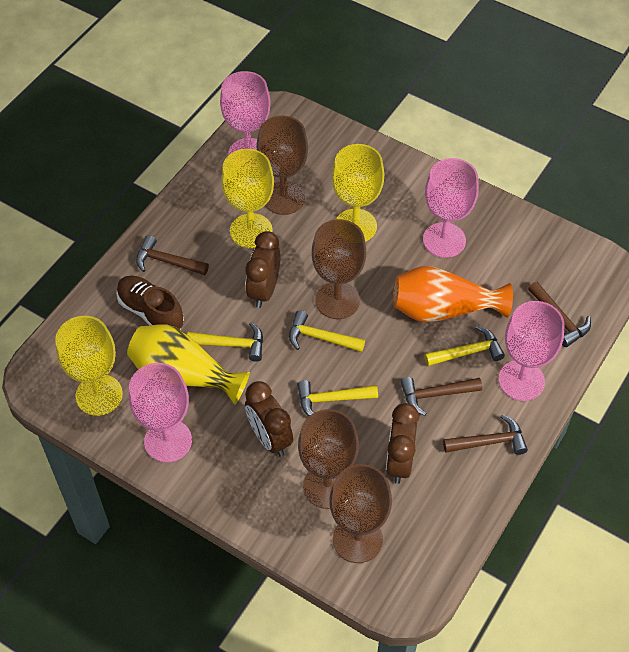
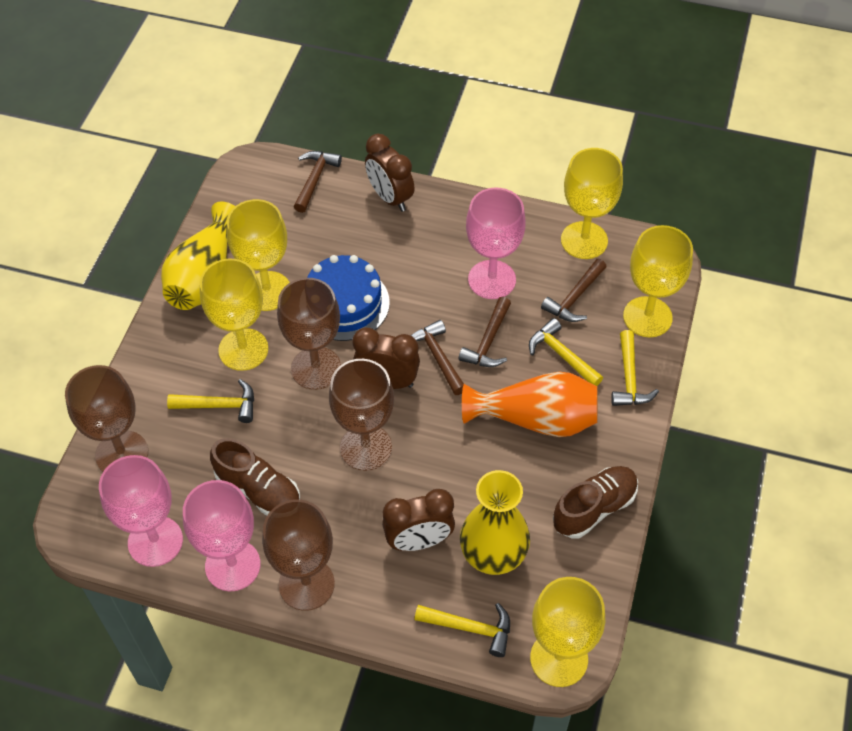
blue cake: none = 0 -> [307,255,390,341] = 1
brown shoe: [116,276,184,330] = 1 -> [210,438,300,516] [553,466,638,539] = 2
pink goblet: [129,363,192,463] [220,71,271,155] [423,158,479,258] [498,301,564,401] = 4 -> [99,455,183,567] [183,480,261,592] [466,187,526,299] = 3
yellow goblet: [55,316,123,416] [221,149,274,248] [332,144,384,242] = 3 -> [200,259,269,371] [227,199,290,311] [530,577,605,687] [561,148,623,259] [623,225,693,337] = 5
yellow vase: [127,324,250,405] = 1 -> [161,202,235,310] [460,470,530,575] = 2

